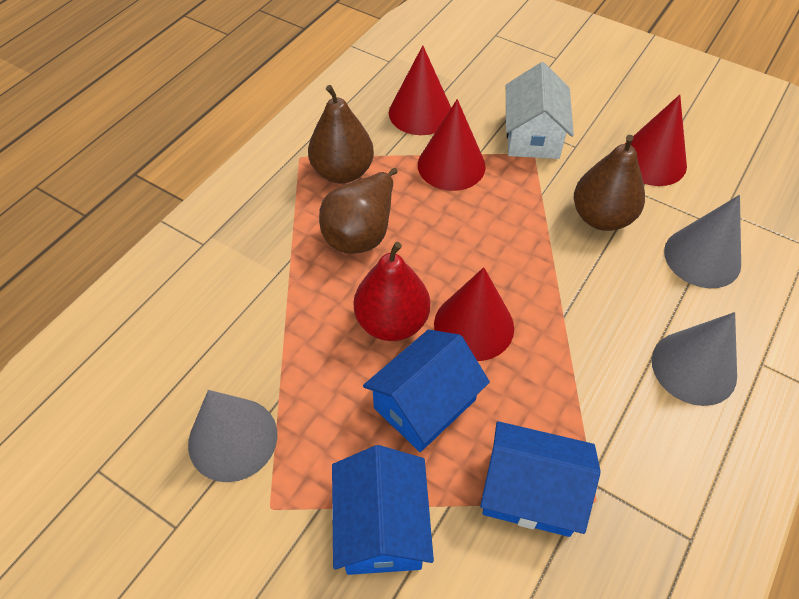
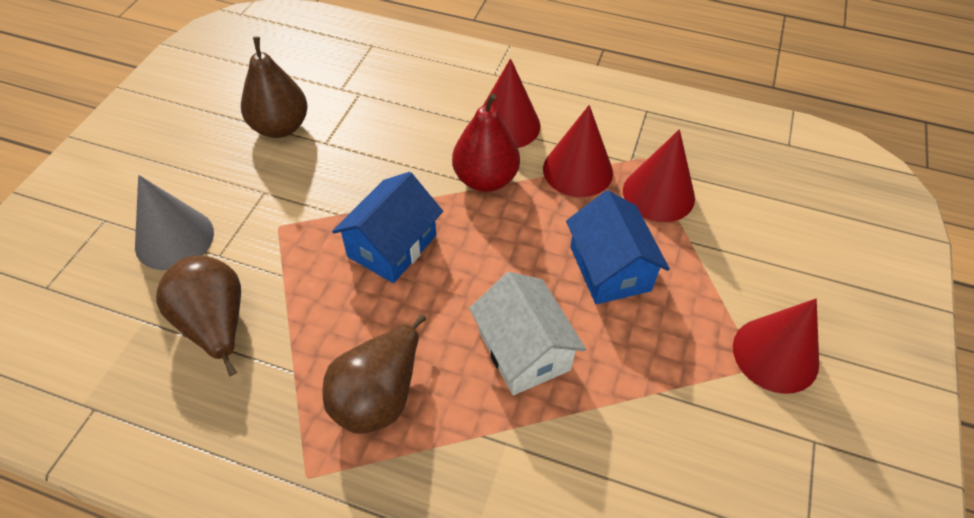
blue house: [332,445,434,575] [363,329,490,452] [480,421,601,537] = 3 -> [332,172,443,283] [566,190,670,304] = 2
grey cone: [188,390,277,482] [652,312,737,406] [664,195,741,288] = 3 -> [135,175,214,270] = 1

